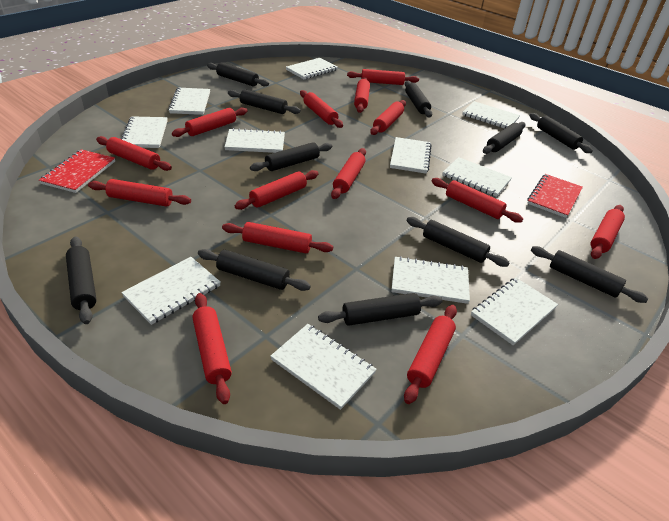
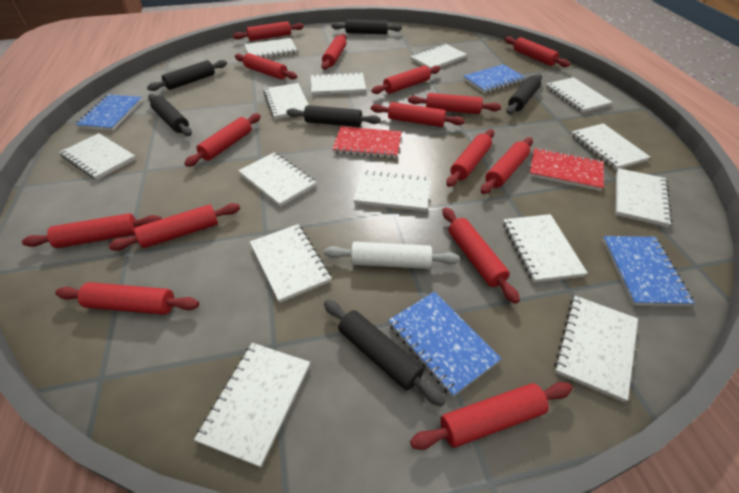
black rolling pin: [66,236,97,324] [198,249,311,291] [207,62,269,87] [228,89,301,114] [250,142,332,171] [318,293,443,326] [405,81,432,117] [407,217,510,267] [483,122,526,154] [529,113,593,153] [531,246,648,303] = 11 -> [147,60,227,91] [148,94,192,136] [286,105,381,127] [324,300,446,407] [331,20,402,34] [506,74,542,114] = 6
blue notebook: none = 0 -> [75,94,143,131] [388,292,502,397] [463,64,526,93] [602,236,695,306] = 4
red rolling pin: [88,179,191,207] [96,136,172,171] [172,108,247,137] [192,293,232,404] [222,222,333,253] [235,170,319,210] [300,90,343,128] [331,148,366,199] [347,69,419,85] [354,77,370,113] [370,100,406,135] [404,305,457,404] [431,178,523,223] [591,205,625,259] = 14 -> [22,213,162,248] [55,282,199,315] [109,203,240,250] [184,113,261,167] [233,21,304,41] [235,53,297,80] [321,34,346,70] [371,65,441,94] [371,102,465,127] [408,93,501,114] [410,382,573,450] [442,207,520,304] [446,129,494,187] [481,137,533,194] [504,37,570,67] = 15
white notebook: [121,116,168,148] [121,257,221,325] [168,88,210,115] [225,128,285,153] [270,324,377,410] [286,58,338,79] [390,137,432,174] [392,256,470,304] [442,157,512,197] [462,101,520,128] [471,277,558,345] = 11 -> [59,133,136,180] [194,343,310,467] [238,152,317,207] [244,38,297,58] [250,224,332,303] [263,83,309,119] [311,72,366,95] [353,170,431,211] [410,43,467,69] [503,214,588,283] [546,77,612,113] [554,296,638,402] [571,123,650,170] [615,168,672,227] = 14
white rolling pin: none = 0 -> [324,242,460,269] = 1

